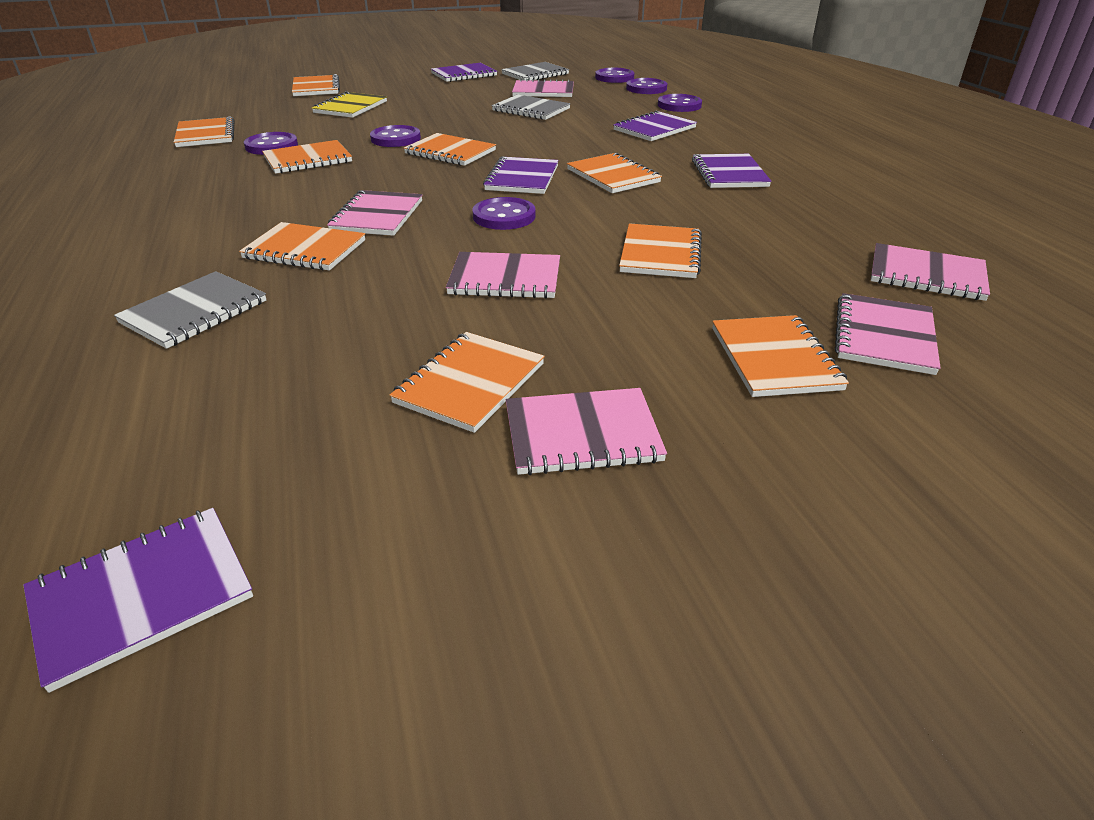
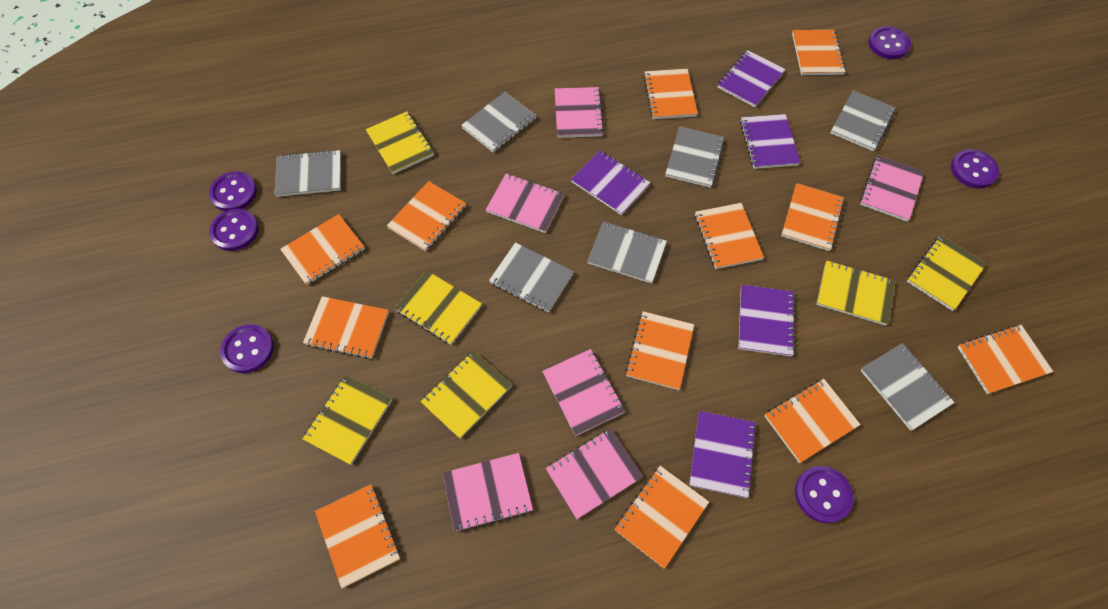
grey notebook: [114,271,266,349] [492,95,571,120] [501,62,569,81] = 3 -> [274,149,341,197] [461,92,537,152] [489,242,574,313] [587,221,667,284] [665,126,725,188] [831,91,895,151] [860,343,955,431] = 7
orange notebook: [174,116,235,147] [239,222,365,271] [262,140,352,174] [292,74,340,96] [389,332,545,433] [404,133,496,166] [567,153,662,193] [619,223,702,278] [712,315,849,397] = 9 -> [280,214,365,285] [303,296,389,359] [315,484,400,588] [387,181,466,251] [614,466,709,569] [625,311,694,390] [643,69,698,119] [695,203,764,269] [765,379,861,463] [781,183,844,251] [792,30,846,75] [958,325,1053,394] = 12
yellow notebook: [312,91,387,118] = 1 -> [303,375,392,465] [366,111,434,174] [394,270,482,345] [421,350,512,439] [816,261,895,326] [907,235,987,311] = 6

